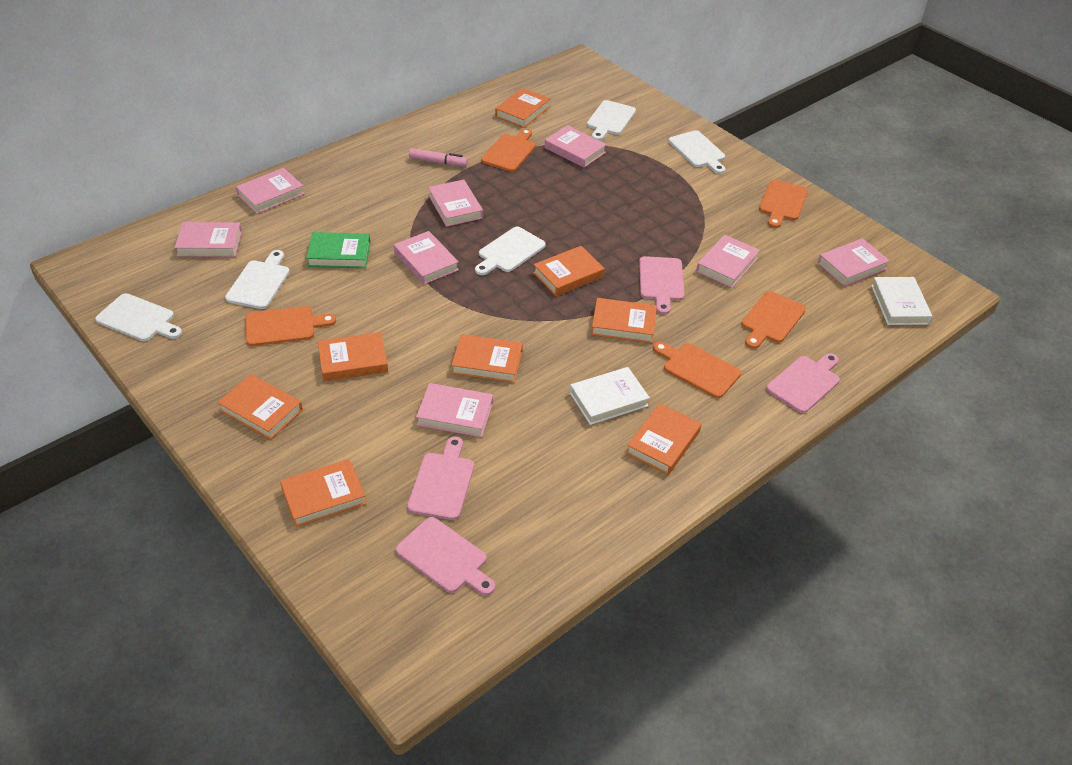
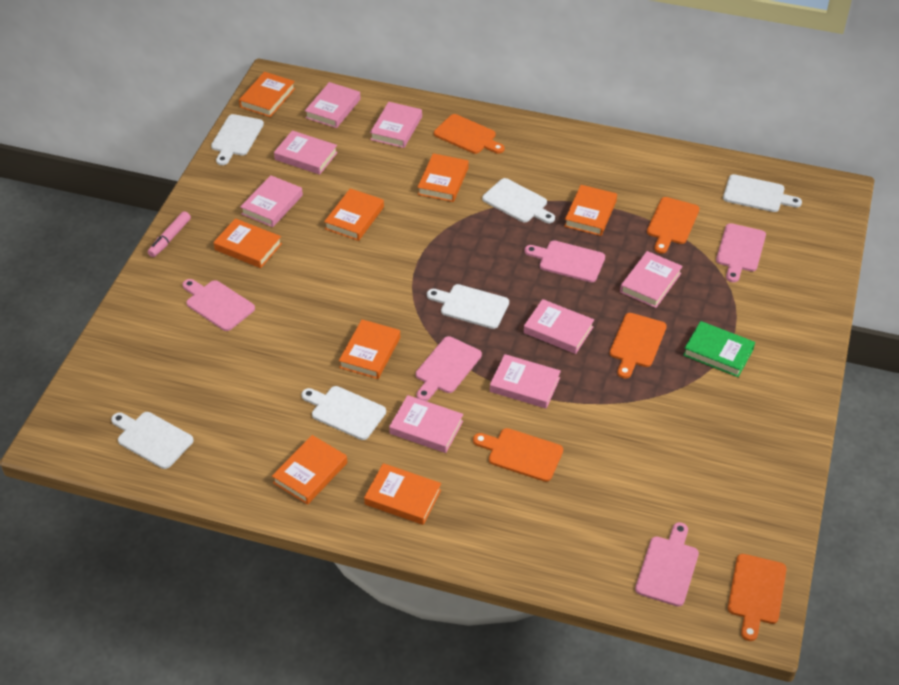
pink cutting board: [396,517,495,596] [407,437,474,520] [639,256,685,315] [766,353,840,413] = 4 -> [183,279,255,331] [416,336,482,401] [524,241,605,282] [635,522,699,607] [716,223,766,282] = 5
white book: [570,367,650,425] [871,277,932,325] = 2 -> none = 0
white cutting board: [95,293,182,341] [225,250,290,309] [475,227,546,275] [587,100,636,141] [669,130,725,174] = 5 -> [111,412,194,469] [211,114,264,165] [301,386,386,440] [427,284,509,329] [482,178,555,223] [723,174,802,212] = 6

